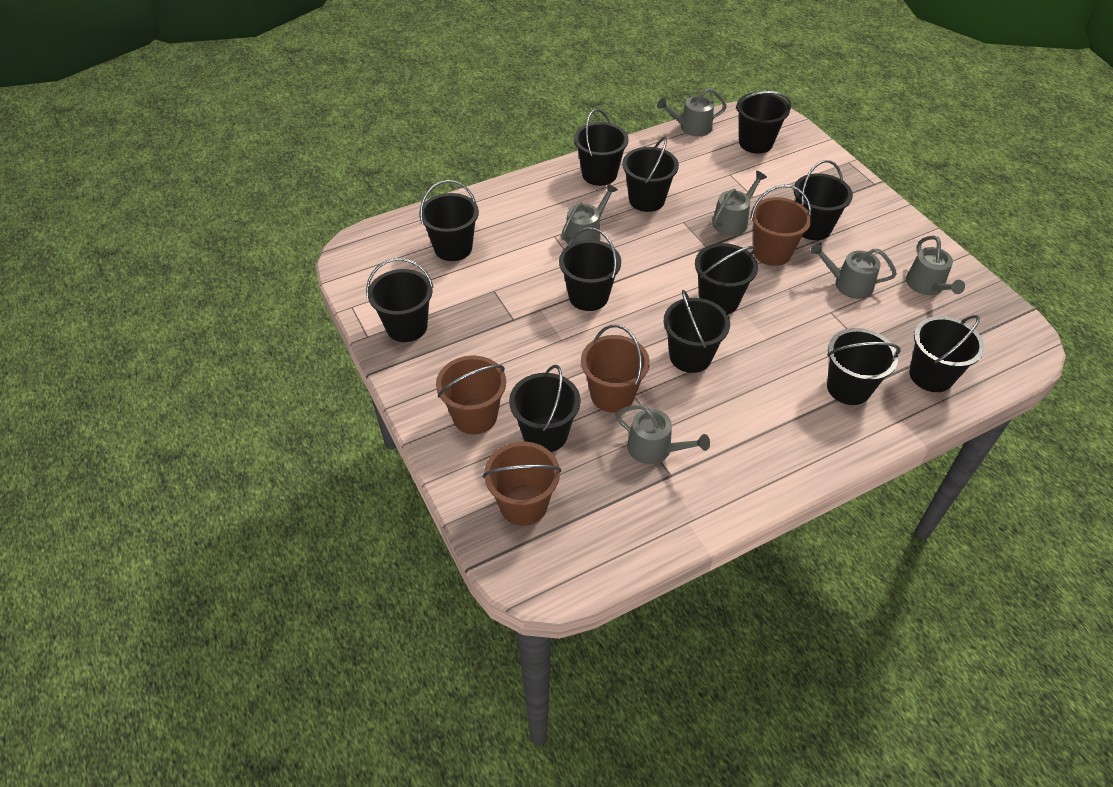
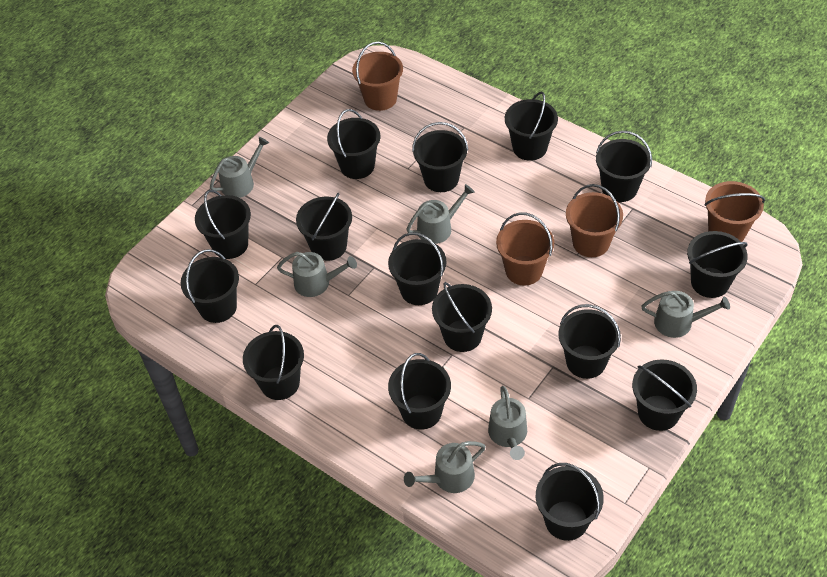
black bucket: [366,258,434,342] [419,180,479,261] [509,365,581,452] [559,227,621,311] [574,109,629,186] [622,137,679,212] [663,290,730,373] [695,243,758,314] [736,91,791,154] [793,160,853,240] [827,328,900,405] [909,315,985,392] = 12 -> [180,249,239,323] [195,190,251,259] [243,325,304,400] [296,193,352,261] [327,109,380,179] [388,232,446,305] [388,353,451,430] [412,122,468,192] [432,282,492,352] [505,92,558,161] [536,463,604,541] [558,304,621,379] [596,131,652,202] [632,359,697,431] [687,231,748,298] = 15

